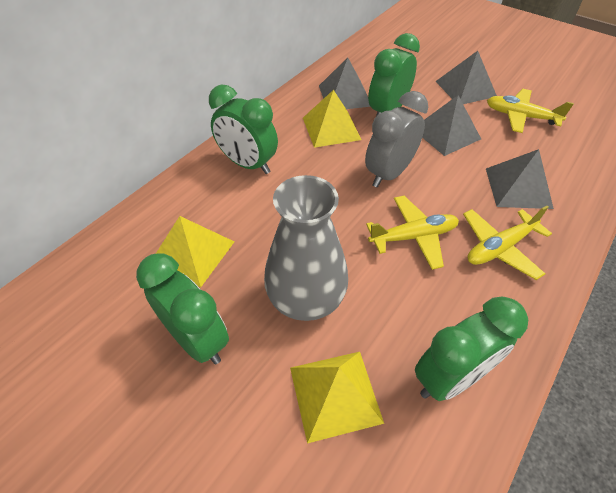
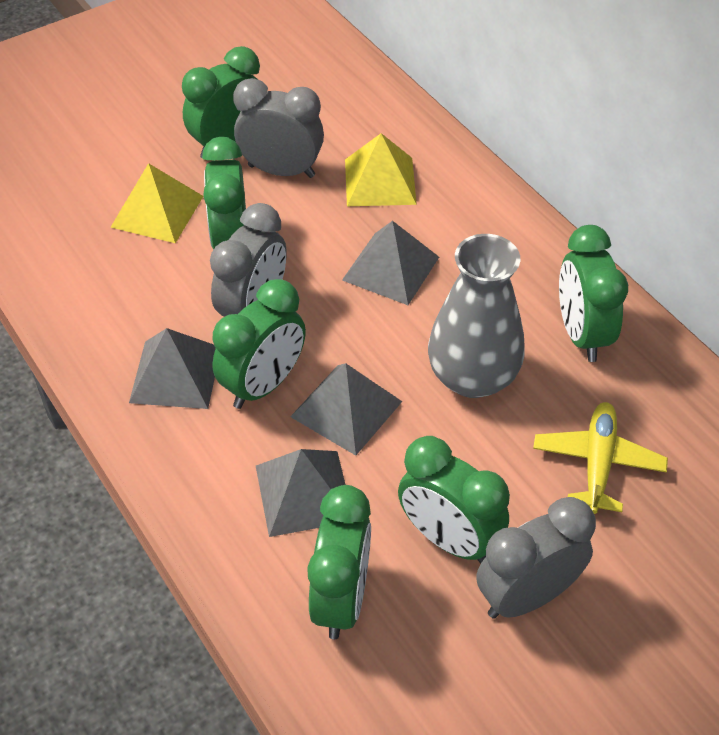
green clock: [136,253,229,364] [209,85,278,174] [368,33,420,116] [415,297,528,401] = 4 -> [182,46,260,158] [202,137,246,250] [212,279,306,409] [307,485,371,639] [398,436,510,563] [559,225,628,362] = 6
grey clock: [365,91,428,188] = 1 -> [210,203,286,317] [233,78,324,178] [476,497,596,619] = 3
yellow plane: [366,196,459,270] [463,206,552,280] [487,89,574,133] = 3 -> [533,402,668,514] = 1
yellow pyramid: [156,216,234,287] [290,352,384,443] [303,90,362,148] = 3 -> [111,163,203,243] [345,133,417,206] = 2

